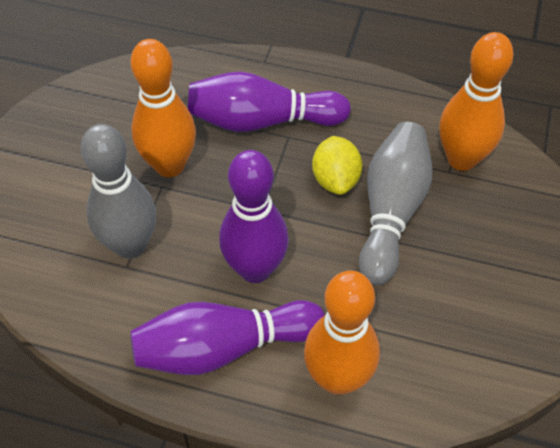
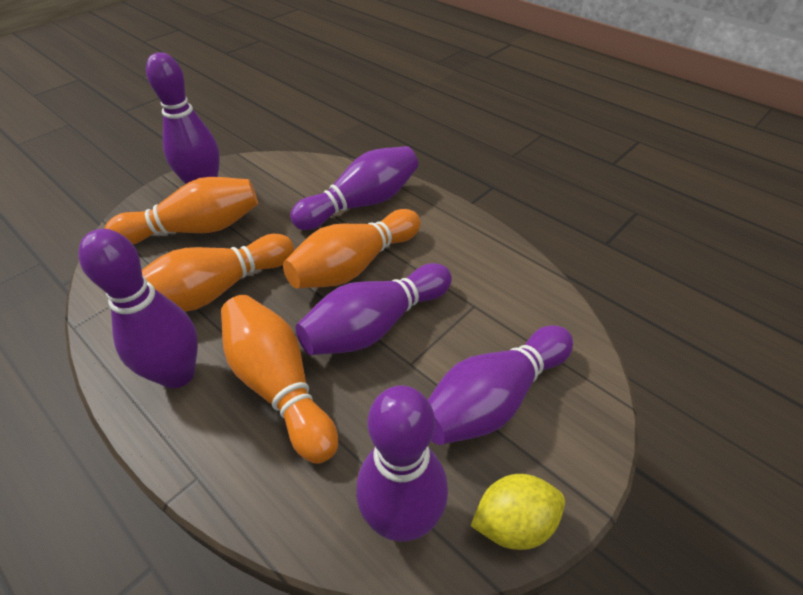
grey bowling pin: [81,124,156,259] [359,122,432,285] = 2 -> none = 0
orange bowling pin: [131,39,196,177] [304,270,380,395] [439,32,514,171] = 3 -> [105,177,258,245] [142,234,294,312] [221,295,338,464] [283,209,421,289] = 4
purple bowling pin: [130,300,325,375] [188,71,351,132] [219,150,289,283] = 3 -> [78,229,198,389] [146,52,220,184] [290,146,418,230] [296,263,452,355] [357,385,448,542] [428,325,573,445] = 6

